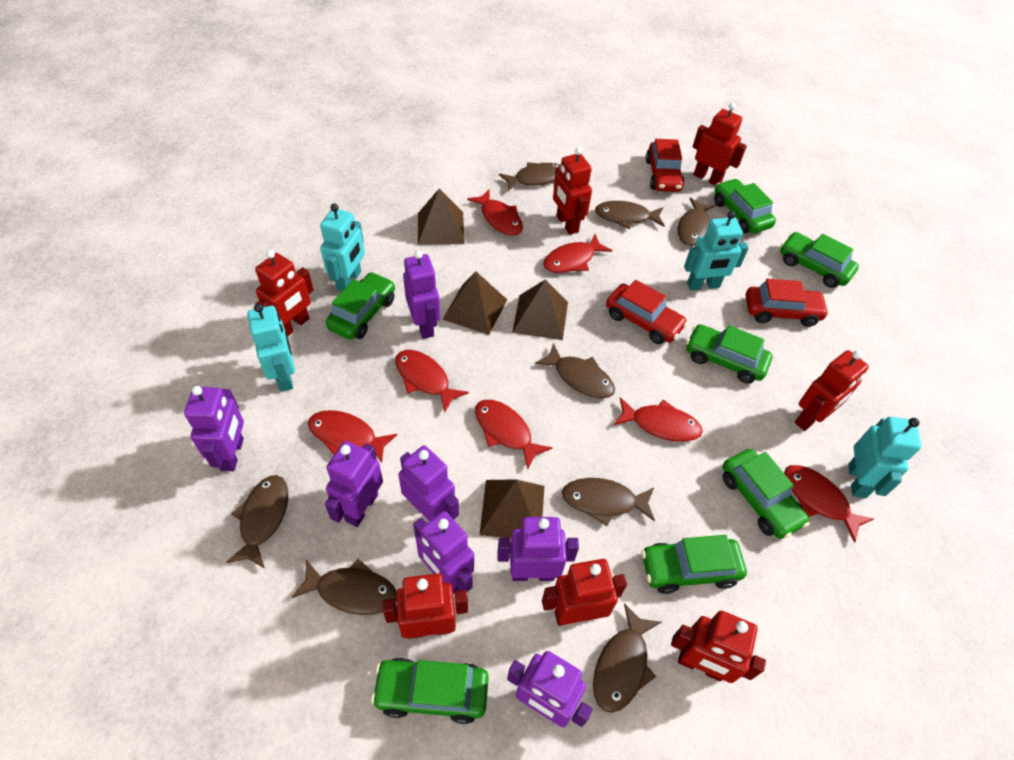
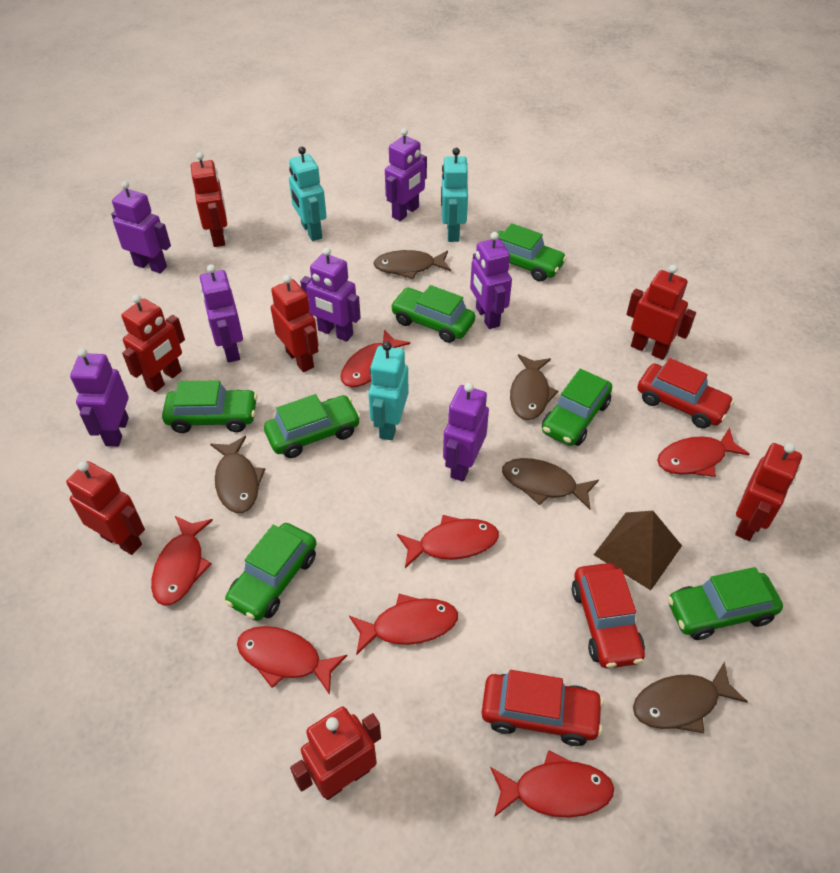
brown fish: [226,475,288,568] [291,558,397,615] [499,162,561,191] [535,343,615,399] [562,478,655,526] [593,603,661,713] [595,201,665,229] [677,198,716,246] = 8 -> [210,436,265,513] [373,250,451,279] [502,458,599,510] [510,354,558,420] [633,661,748,733] = 5
brown pyramid: [418,189,464,245] [442,271,507,335] [479,479,544,538] [512,279,568,340] = 4 -> [594,511,682,590] = 1
turquoise robot: [247,303,295,392] [320,204,365,292] [684,211,749,291] [848,417,921,498] = 4 -> [289,147,327,241] [368,341,409,440] [441,148,468,242] = 3

